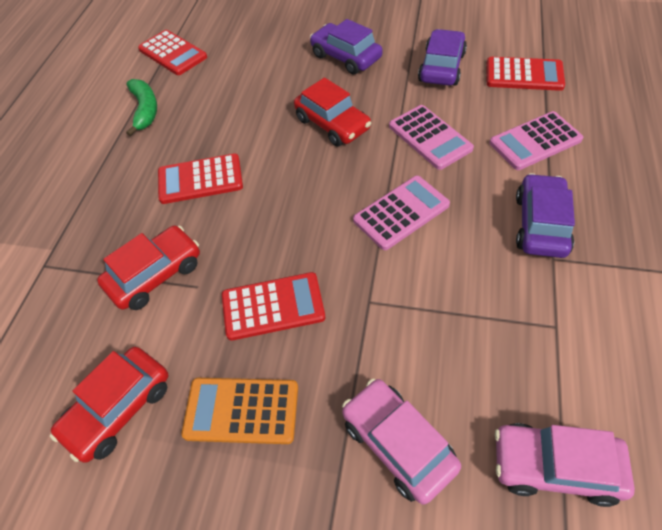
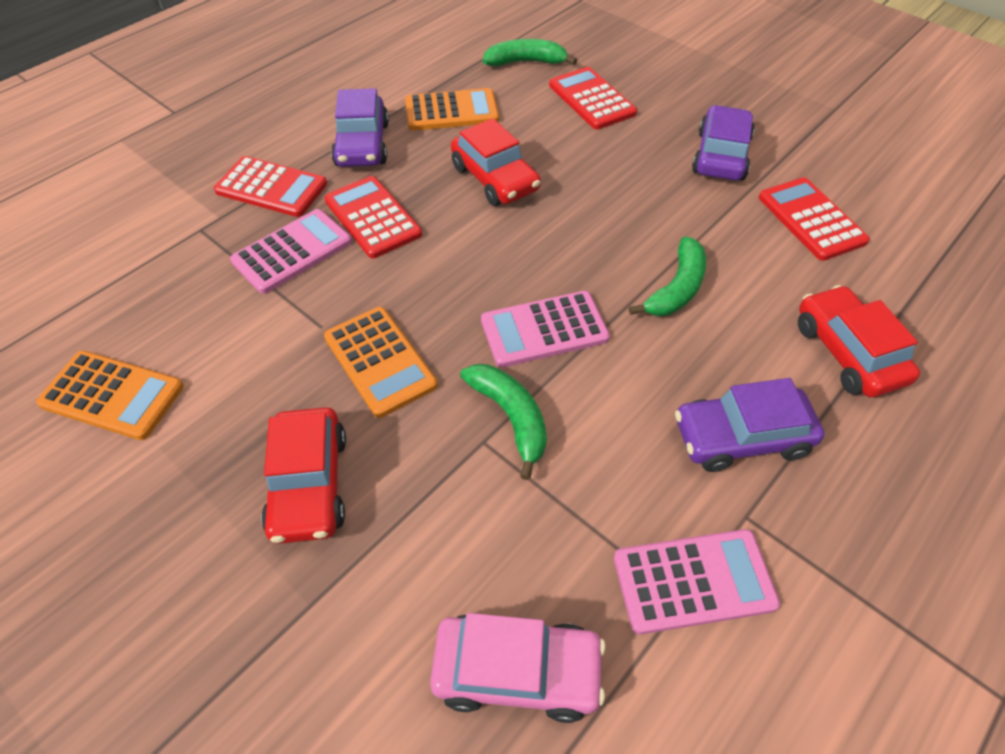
green banana: [126,79,157,136] = 1 -> [460,364,547,480] [483,39,577,66] [629,237,706,316] = 3
orange calculator: [181,378,298,444] = 1 -> [36,351,184,440] [324,307,438,418] [405,88,499,131] = 3
pink car: [342,379,461,505] [495,423,635,507] = 2 -> [430,613,606,723] = 1

